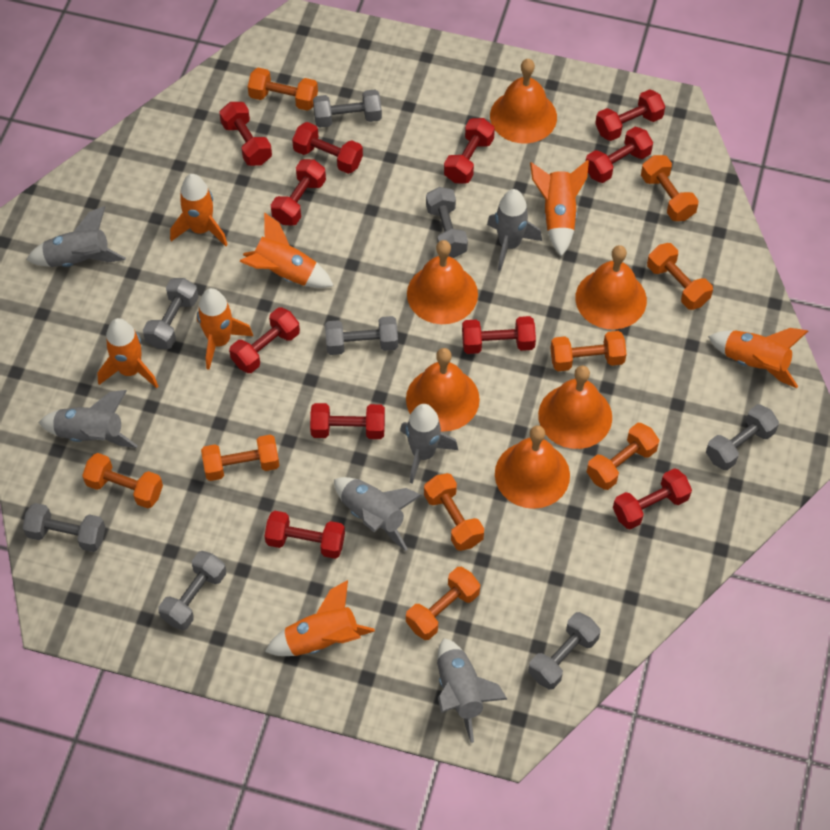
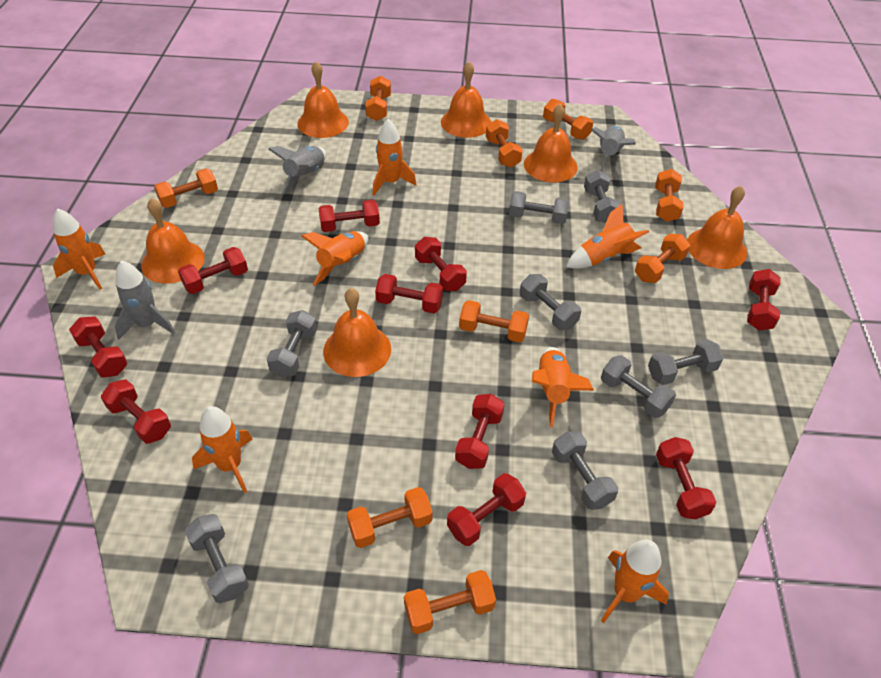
grey rocket: [26,206,126,267] [38,390,138,448] [334,477,422,551] [400,404,458,484] [437,638,508,743] [487,189,542,271] = 6 -> [115,260,175,340] [268,146,327,195] [591,126,636,171] = 3
red dumbbell: [219,102,272,166] [229,308,300,373] [264,511,345,559] [271,159,326,226] [292,122,363,174] [310,403,385,439] [444,118,495,183] [462,316,536,354] [586,127,653,183] [595,89,665,141] [613,468,692,530] = 11 -> [69,317,128,378] [101,379,171,444] [178,247,248,294] [318,200,380,232] [375,274,443,313] [415,237,467,291] [447,473,526,546] [455,394,505,469] [656,437,716,519] [747,269,781,330] = 10

